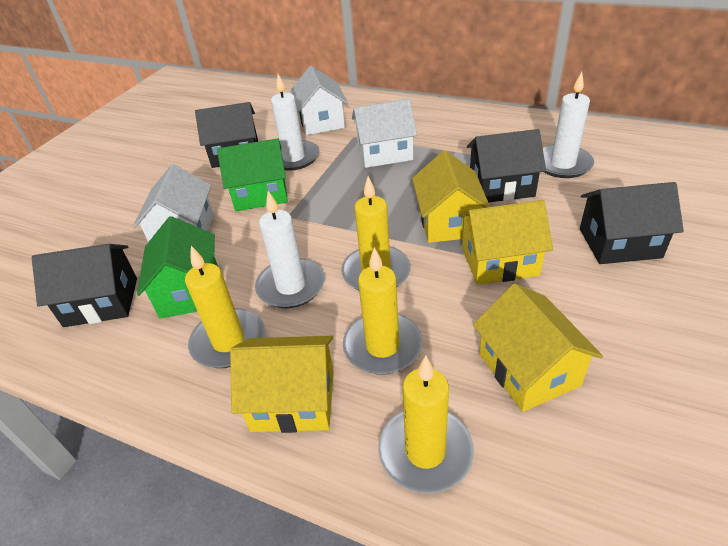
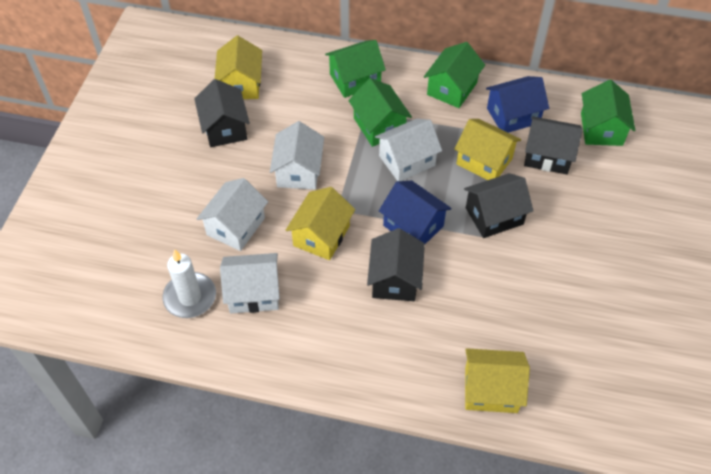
blue house: none = 0 -> [379,181,452,244] [486,76,549,133] = 2
green house: [137,216,218,319] [217,138,288,211] = 2 -> [325,40,386,98] [348,78,412,147] [424,42,485,108] [581,80,635,146] = 4
white candle: [255,191,325,308] [271,74,319,171] [543,72,594,178] = 3 -> [163,249,216,318] = 1
white house: [133,164,214,242] [290,66,348,135] [352,99,417,168] = 3 -> [197,178,268,251] [220,253,280,313] [270,121,324,190] [375,119,442,181] = 4
yellow candle: [185,246,265,368] [341,176,411,291] [343,247,422,374] [378,356,474,494] = 4 -> none = 0

